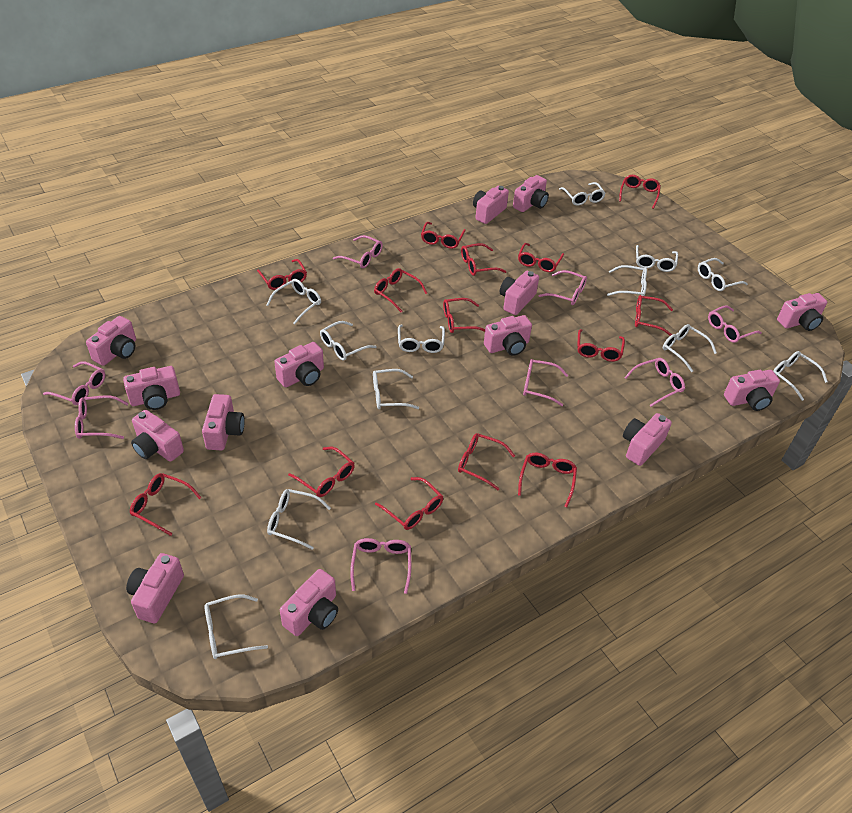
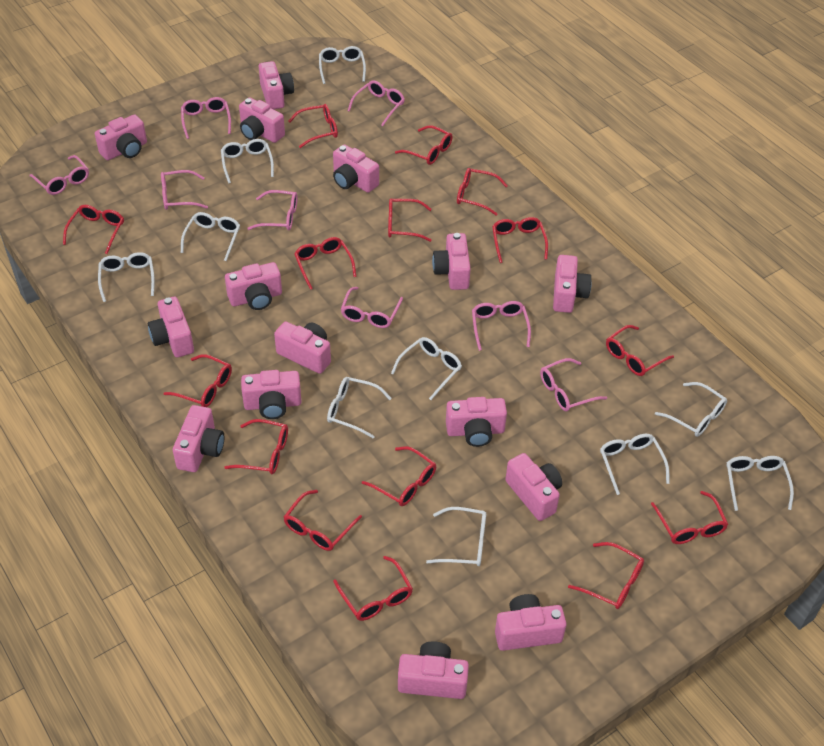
pink camera: [86,316,136,366] [123,366,180,410] [126,553,184,623] [131,410,184,462] [202,394,245,451] [274,342,324,387] [280,569,338,636] [473,186,509,224] [484,315,532,356] [500,271,539,315] [513,175,549,212] [623,413,672,466] [724,370,780,411] [777,293,827,331] = 14 -> [95,115,147,160] [148,297,194,357] [173,405,224,472] [225,262,282,310] [239,98,285,143] [241,370,302,419] [259,61,294,109] [274,322,331,374] [333,145,379,193] [398,641,469,699] [432,233,471,290] [446,397,507,447] [495,594,566,651] [505,453,562,521] [553,255,592,313] = 15
red glasses: [130,473,202,536] [257,259,307,290] [288,447,355,497] [374,268,427,312] [375,477,444,530] [421,222,466,249] [443,298,485,333] [458,433,515,490] [461,243,507,276] [518,243,564,272] [518,453,577,507] [577,329,625,362] [619,175,661,209] [635,295,673,336] = 14 -> [63,205,124,254] [163,354,232,407] [224,419,288,474] [284,490,362,551] [288,104,338,148] [294,237,356,290] [333,556,413,621] [362,446,436,506] [388,199,432,242] [395,125,453,165] [457,168,508,216] [492,217,548,263] [568,542,644,609] [606,325,674,376] [651,491,728,544] = 15
white glasses: [204,594,268,659] [267,279,321,324] [267,489,331,550] [320,321,376,361] [373,369,419,409] [398,325,445,353] [559,182,606,206] [607,265,647,296] [636,245,678,272] [663,324,717,372] [698,258,748,291] [773,351,828,401] = 12 -> [98,252,155,302] [181,212,240,261] [221,139,274,183] [319,46,366,84] [327,377,392,438] [391,337,462,400] [426,507,486,566] [600,434,670,495] [655,382,727,437] [727,456,794,511] = 10

